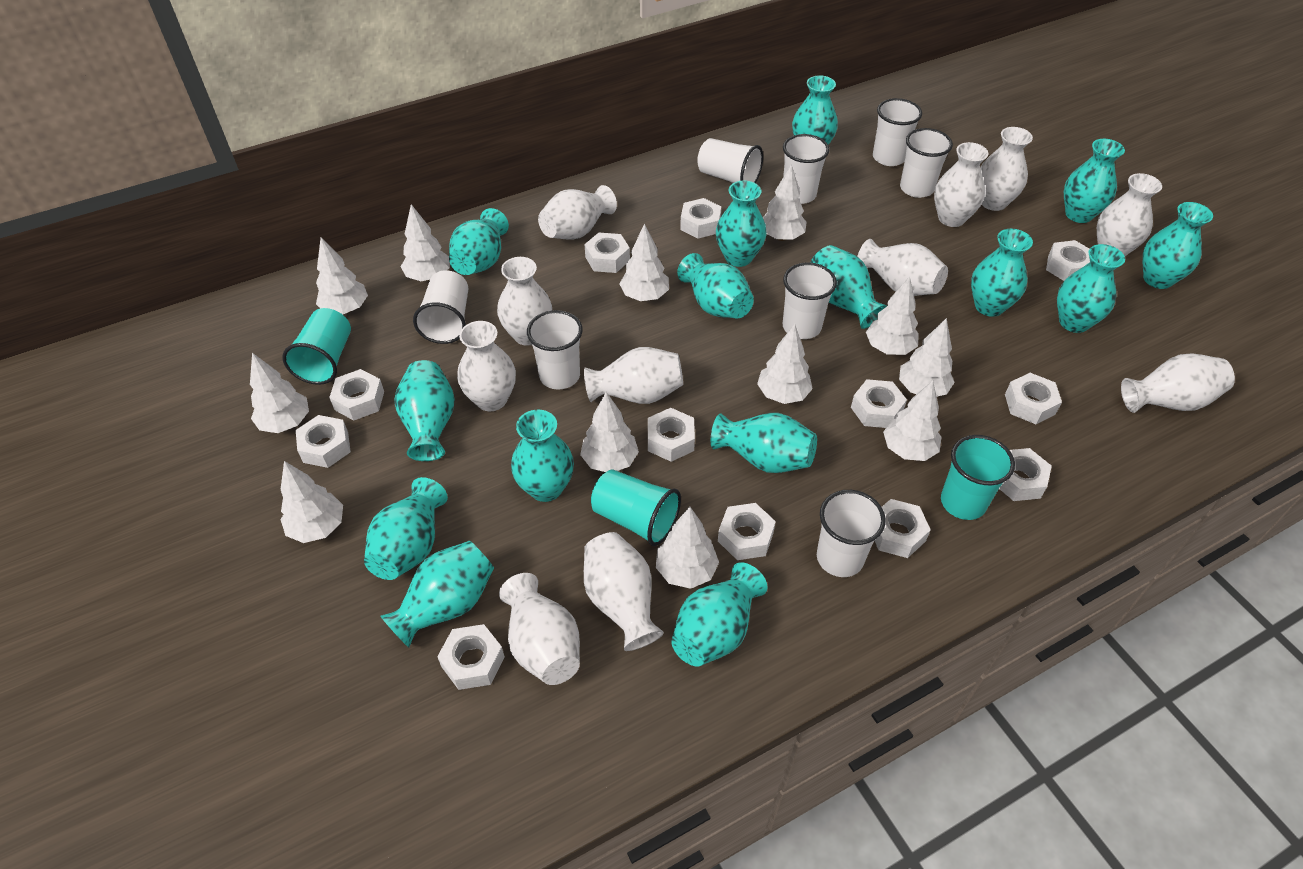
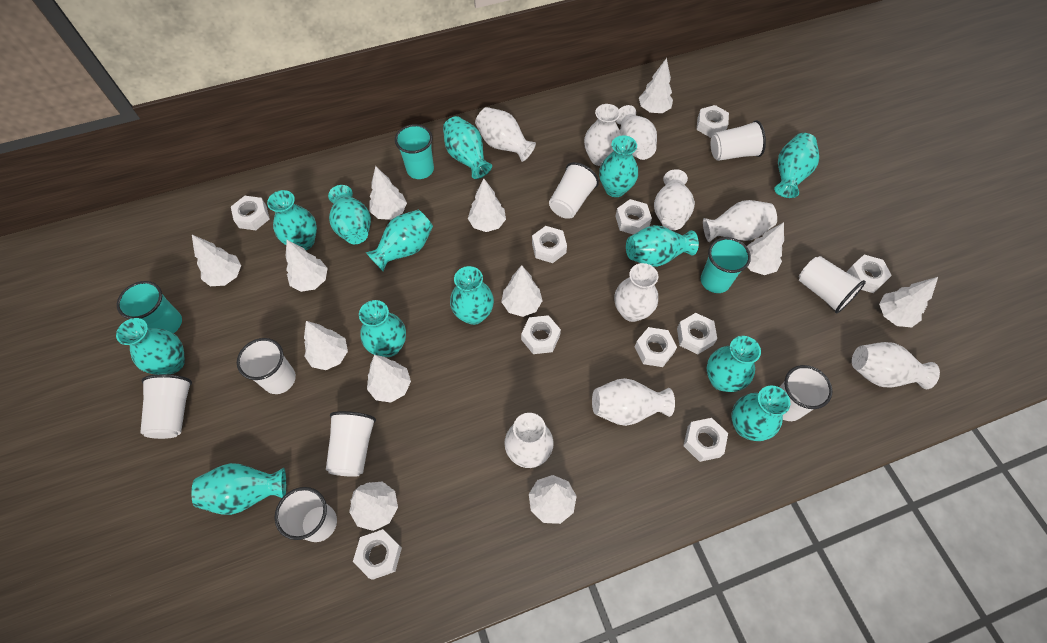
turquoise vase: [364,477,448,580] [380,541,494,648] [394,360,455,461] [449,208,509,275] [511,409,574,502] [671,562,767,667] [677,253,754,318] [711,413,817,473] [716,181,767,267] [792,75,838,145] [811,245,887,329] [971,229,1033,317] [1057,244,1125,333] [1064,139,1125,223] [1143,202,1213,289] = 15 -> [116,318,185,374] [191,463,286,515] [267,190,317,250] [328,185,371,244] [359,300,406,357] [366,210,433,272] [443,116,492,179] [450,266,494,325] [599,135,638,197] [626,225,699,267] [707,336,761,392] [732,385,790,441] [774,133,819,198] = 13
white nut: [296,415,351,468] [329,369,384,421] [437,624,505,690] [584,233,630,273] [648,408,695,462] [680,198,721,239] [718,503,776,560] [851,379,907,428] [875,499,931,558] [999,448,1052,501] [1005,373,1062,424] [1046,240,1090,281] = 12 -> [231,196,270,230] [353,529,402,580] [521,315,561,354] [532,226,567,263] [615,199,652,235] [635,327,677,367] [677,313,717,354] [683,418,728,462] [697,105,729,138] [847,255,892,293] = 10
white vase: [457,321,516,411] [497,257,552,346] [499,573,580,685] [538,185,617,240] [584,347,683,404] [584,532,664,651] [857,239,948,296] [934,142,989,227] [980,127,1033,211] [1097,173,1162,256] [1121,353,1235,413] = 11 -> [475,107,536,162] [504,413,553,468] [584,104,622,166] [592,378,675,426] [615,263,658,322] [616,105,657,160] [654,169,695,230] [703,200,777,242] [852,342,940,389] = 9

